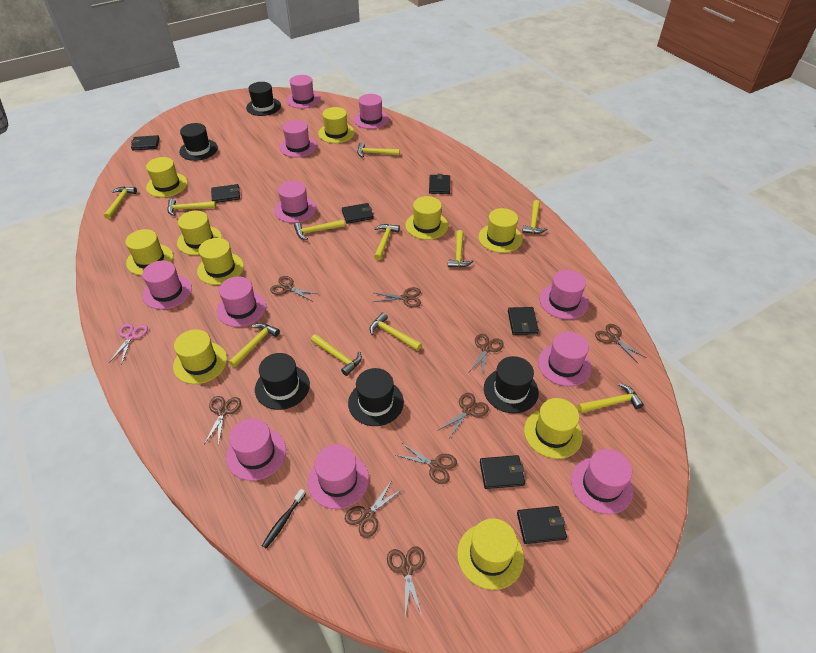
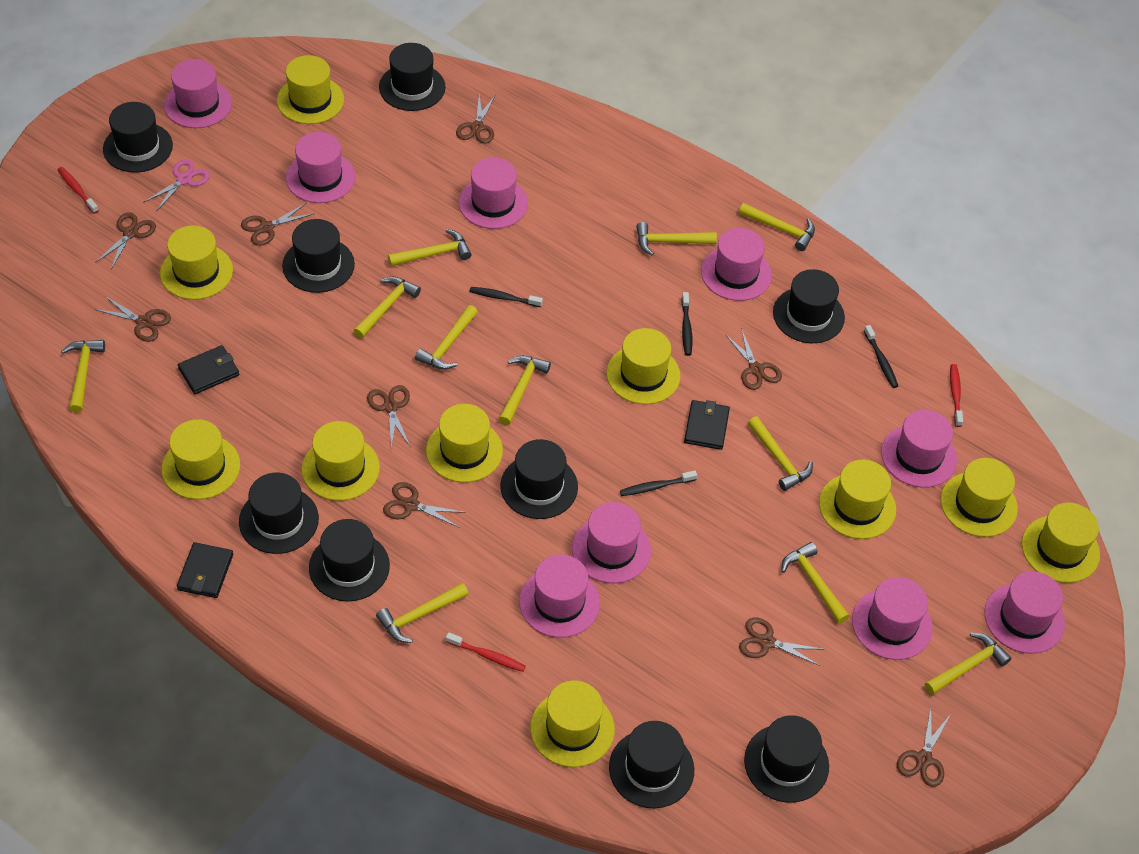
black hat: [179,123,218,161] [246,82,281,116] [255,353,310,410] [348,368,404,426] [484,356,539,414] = 5 -> [103,102,173,173] [239,473,319,554] [282,219,355,293] [309,519,390,602] [379,43,446,111] [500,439,578,519] [609,721,694,809] [744,715,829,803] [773,269,845,343] = 9
black toothbrush: [262,489,306,548] = 1 -> [469,287,543,307] [620,471,697,496] [681,292,692,356] [864,325,898,388] = 4
black wallet: [131,135,160,151] [211,184,240,203] [342,203,373,224] [429,174,450,194] [480,455,525,489] [508,307,539,335] [517,506,567,544] = 7 -> [177,542,233,598] [178,345,239,394] [684,400,730,450] = 3
pink hat: [142,260,192,310] [217,277,266,327] [226,418,286,481] [274,181,316,223] [279,120,317,157] [286,75,321,109] [308,444,369,509] [354,94,389,129] [538,331,592,386] [540,270,589,319] [571,449,634,514] = 11 -> [164,59,232,128] [286,132,355,203] [458,157,528,229] [519,554,600,638] [572,502,651,583] [701,228,772,301] [852,577,933,660] [881,410,957,488] [985,571,1065,654] = 9
red toothbrush: none = 0 -> [57,167,99,214] [446,632,526,672] [950,364,963,427] = 3

